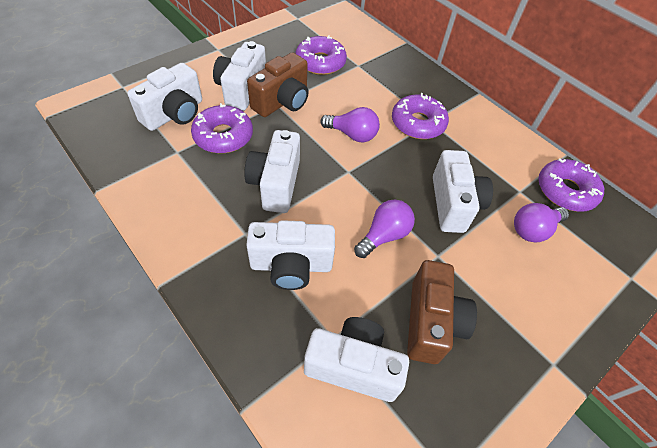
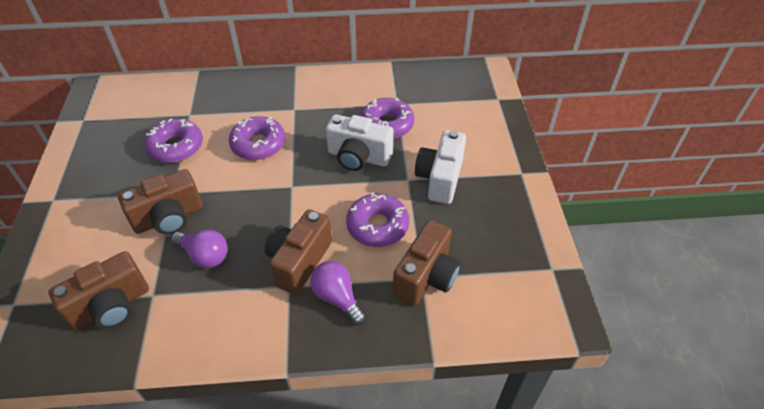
brown camera: [247,52,309,117] [407,260,477,364] = 2 -> [49,251,149,330] [118,169,203,234] [265,209,332,295] [393,220,461,306] = 4
purple light bulb: [320,107,380,142] [354,199,415,258] [514,203,569,243] = 3 -> [171,230,228,268] [310,261,366,325] = 2
white camera: [127,63,202,131] [213,41,266,111] [244,130,300,213] [246,220,335,290] [304,317,409,402] [433,150,493,233] = 6 -> [326,114,393,171] [415,130,466,204] = 2

